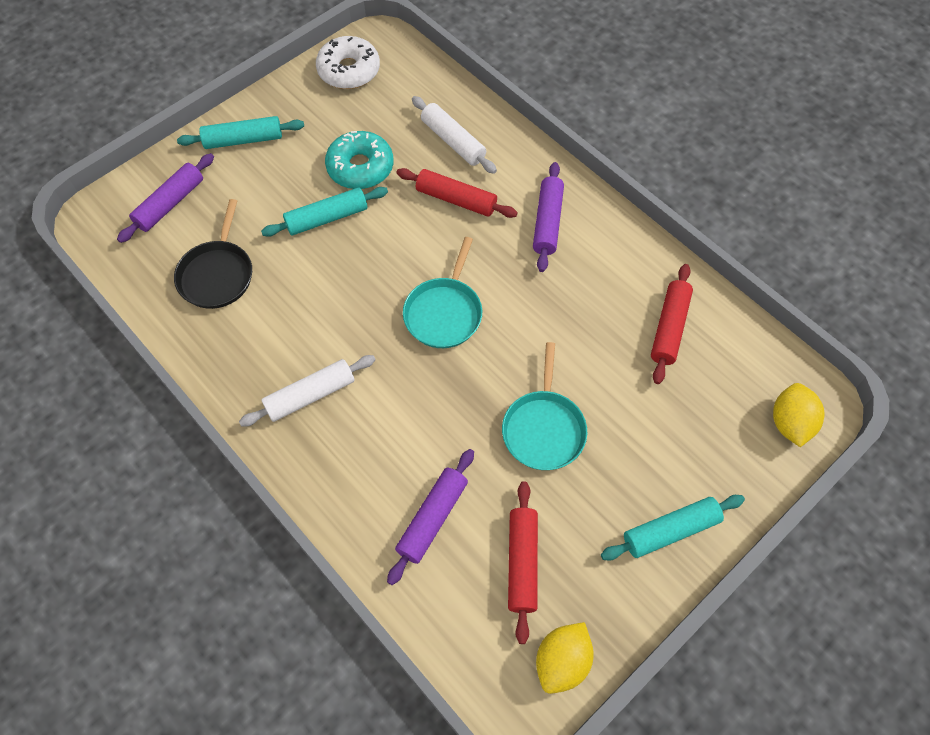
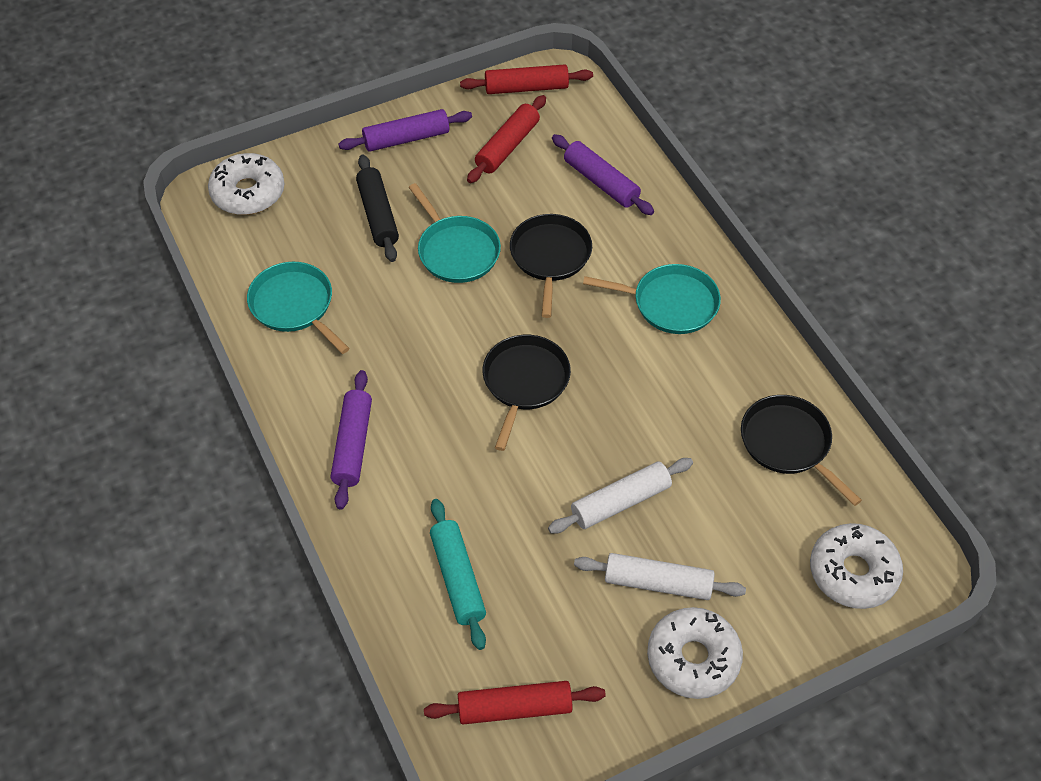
black pan: [174,199,252,309] = 1 -> [483,335,571,451] [510,214,592,318] [741,395,862,506] = 3
black rolling pin: none = 0 -> [356,155,399,262] = 1
turquoise donut: [325,131,393,189] = 1 -> none = 0
turquoise pan: [403,237,482,348] [502,342,587,470] = 2 -> [247,262,350,354] [409,183,501,283] [583,264,721,334] = 3
turquoise rolling pin: [177,116,304,149] [261,187,388,237] [601,495,745,561] = 3 -> [430,499,486,650] = 1
white donut: [316,36,380,89] = 1 -> [208,153,284,215] [647,607,743,699] [810,523,903,609] = 3
yellow lemon: [536,622,594,694] [773,383,824,447] = 2 -> none = 0

